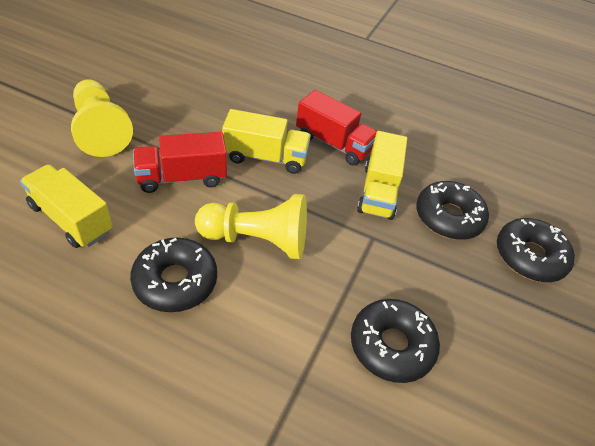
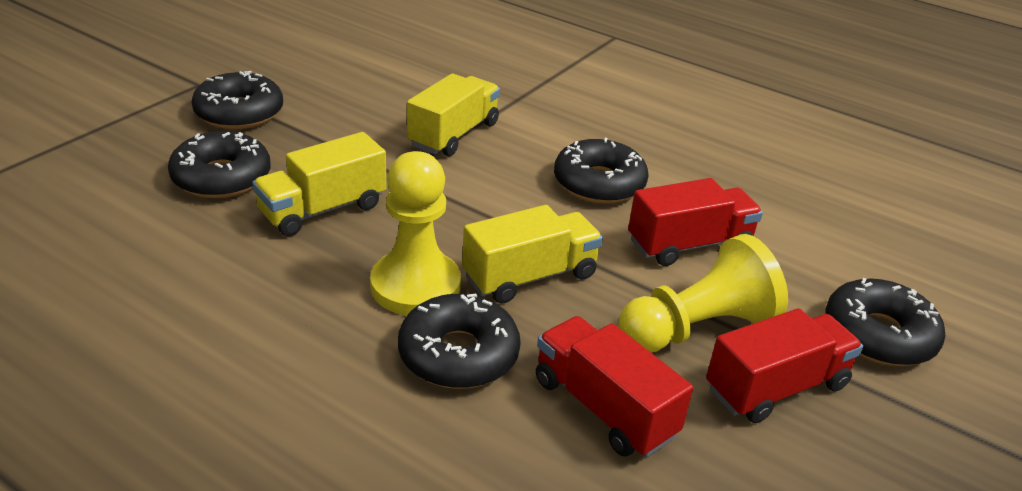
black donut: [130,238,217,312] [351,299,440,383] [416,181,489,240] [497,218,575,282] = 4 -> [168,131,271,198] [192,71,283,129] [398,294,521,389] [554,138,649,204] [825,278,945,366] = 5
red truck: [133,132,227,193] [296,90,377,166] = 2 -> [536,316,693,458] [628,178,763,266] [706,308,863,423] = 3

